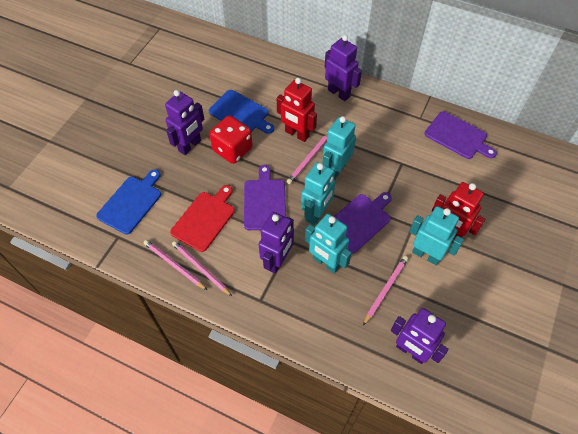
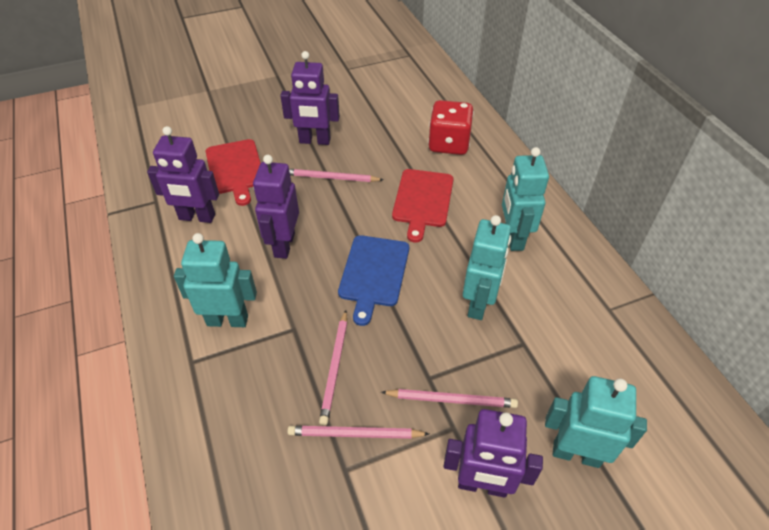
blue cutting board: [96,170,161,235] [209,90,274,134] = 2 -> [338,235,409,326] = 1
purple cutting board: [244,165,286,230] [334,192,392,253] [424,111,497,159] = 3 -> none = 0
red cutting board: [170,185,235,252] = 1 -> [206,139,261,206] [392,169,454,243] = 2
red robot: [277,78,317,142] [432,182,485,240] = 2 -> none = 0

